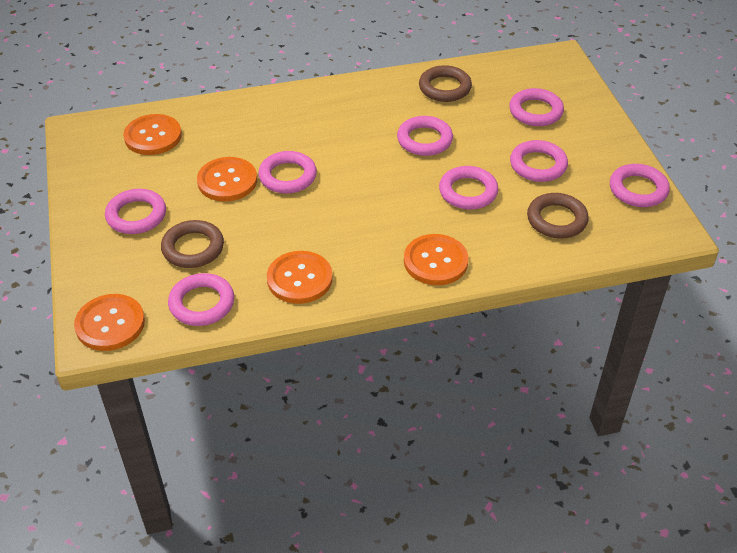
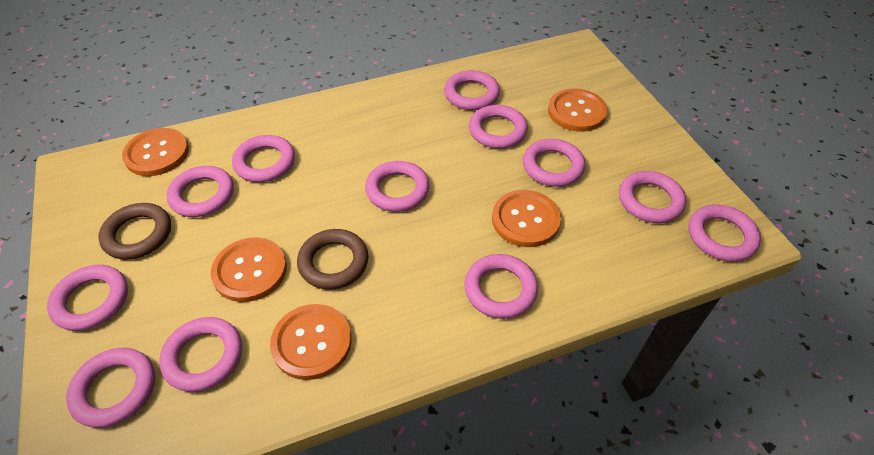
brown ring: [161,220,224,268] [419,65,472,102] [527,193,589,238] = 3 -> [98,203,171,260] [297,229,369,290] = 2
pink ring: [105,189,166,234] [168,273,234,326] [258,151,317,194] [397,116,453,156] [439,166,498,210] [509,88,564,126] [510,140,568,182] [610,164,670,207] = 8 -> [47,265,128,331] [66,348,155,428] [159,317,242,392] [167,166,234,217] [232,135,295,182] [365,161,430,212] [444,70,500,110] [464,254,538,319] [469,105,528,149] [523,139,586,187] [619,171,686,223] [688,205,761,262] = 12

